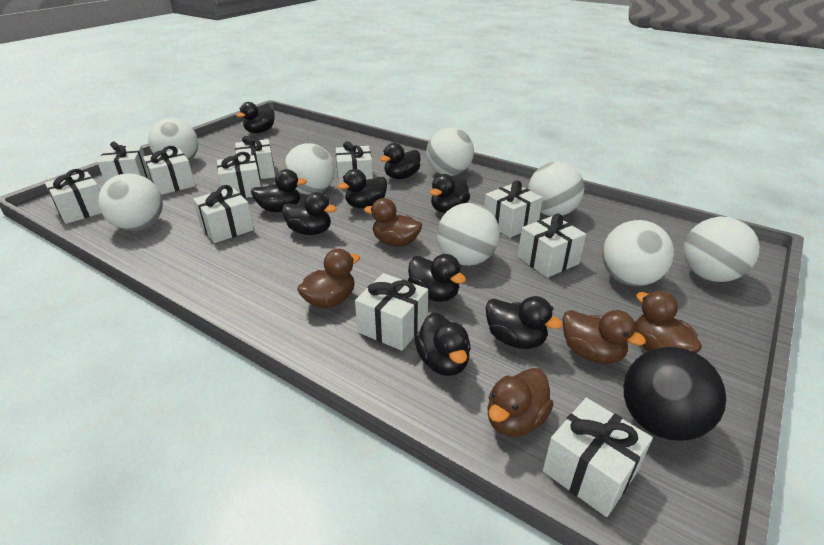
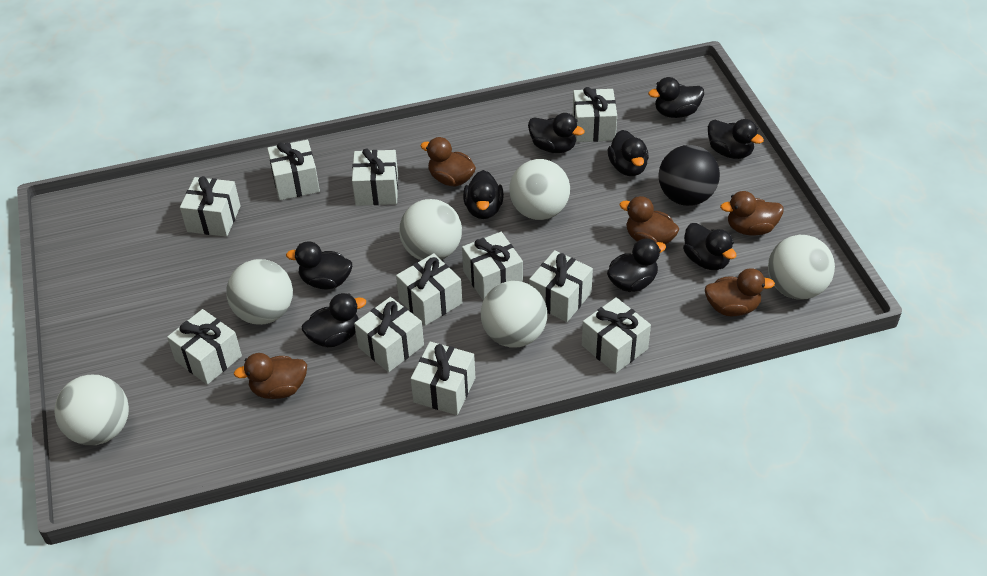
white ball: [98,173,163,231] [148,118,198,161] [283,143,335,195] [426,127,474,176] [437,203,500,266] [528,162,584,216] [602,220,674,286] [684,217,760,282] = 8 -> [54,375,129,445] [226,259,293,325] [399,199,462,260] [481,281,547,347] [509,159,570,220] [768,235,835,300] = 6

